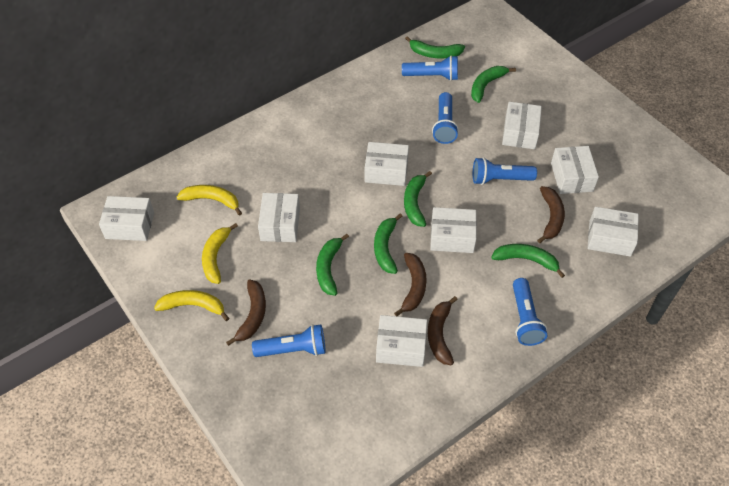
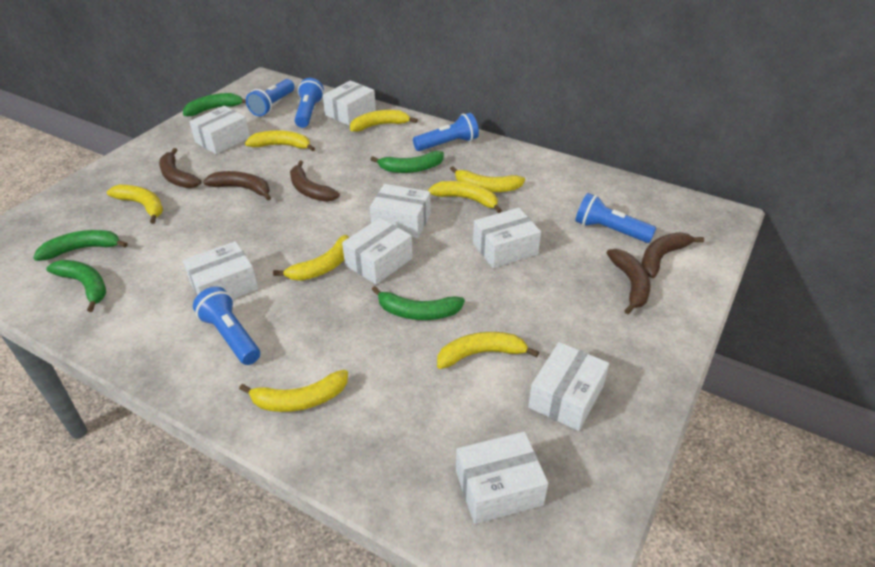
brown banana: [226,280,266,346] [394,253,427,316] [428,296,458,365] [537,186,565,243] = 4 -> [159,148,202,188] [203,171,271,200] [290,160,340,202] [607,249,650,314] [642,232,704,278] = 5
green banana: [316,234,349,296] [374,213,403,274] [404,171,432,227] [405,36,465,59] [471,66,516,103] [491,244,565,278] = 6 -> [33,230,128,261] [46,260,106,312] [183,93,246,116] [370,151,444,173] [372,286,465,320] = 5
yellow banana: [154,290,229,321] [177,185,242,216] [202,223,238,284] = 3 -> [107,185,163,224] [239,370,348,412] [245,130,315,151] [273,235,349,281] [350,110,418,132] [428,181,502,213] [437,332,539,369] [450,166,525,192] = 8

